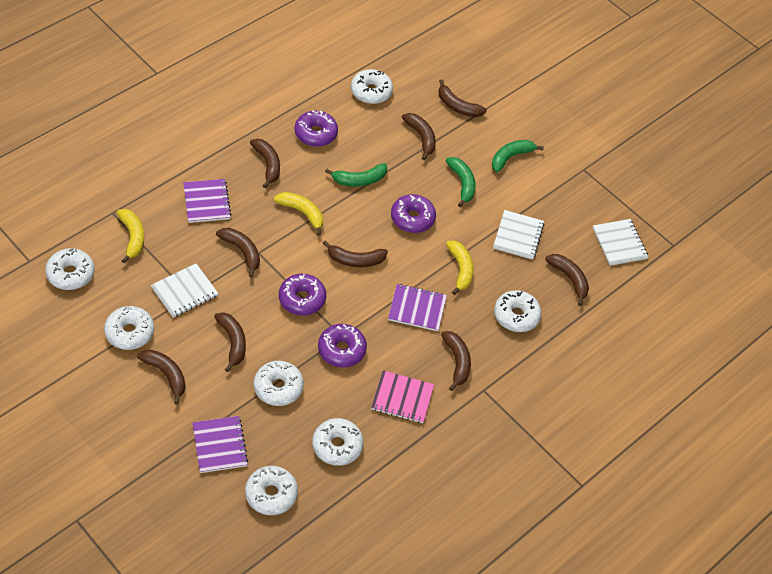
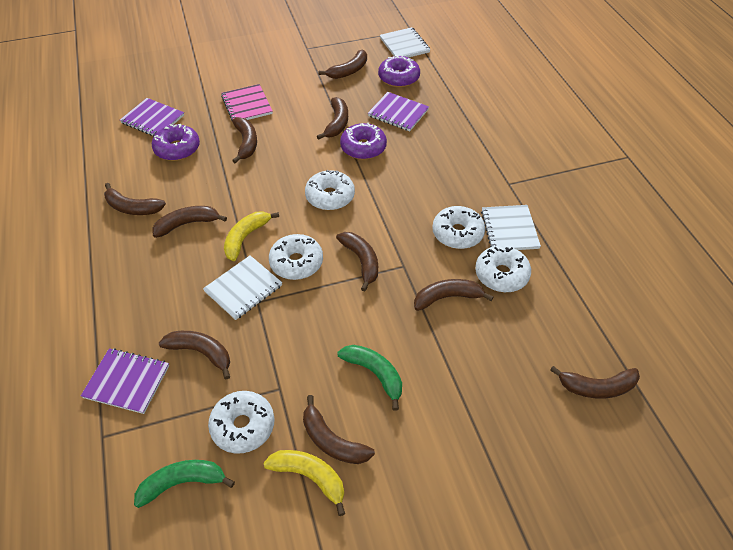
brown banana: [137,350,186,405] [214,312,246,372] [216,228,260,278] [250,139,280,189] [323,241,388,267] [402,113,436,160] [438,80,487,117] [441,331,471,391] [545,254,589,306] = 9 -> [104,183,166,215] [152,206,227,238] [159,331,230,379] [232,117,257,163] [303,395,375,464] [317,97,348,140] [319,50,367,79] [336,232,378,291] [414,279,493,311] [550,366,640,399] = 10
green banana: [325,163,387,186] [446,157,476,207] [492,140,544,172] = 3 -> [134,460,235,508] [337,345,402,411] = 2
purple donut: [279,274,326,315] [295,110,338,147] [318,324,367,367] [391,194,436,233] = 4 -> [152,124,200,161] [340,123,387,160] [378,55,420,88] = 3
white donut: [45,248,95,290] [104,306,154,350] [245,466,298,515] [254,361,304,406] [312,418,364,466] [351,69,393,104] [494,290,542,332] = 7 -> [208,391,275,454] [269,234,323,280] [305,170,355,210] [432,206,485,249] [475,246,531,292] = 5
yellow banana: [117,209,144,263] [274,192,323,235] [446,241,474,295] = 3 -> [224,211,279,261] [263,450,345,516] = 2

